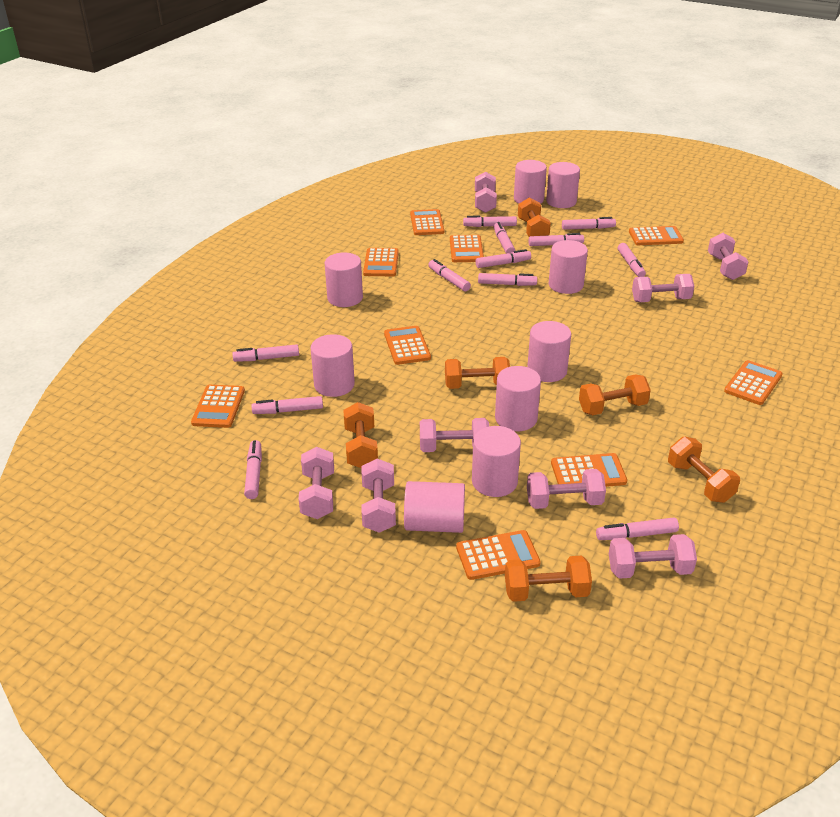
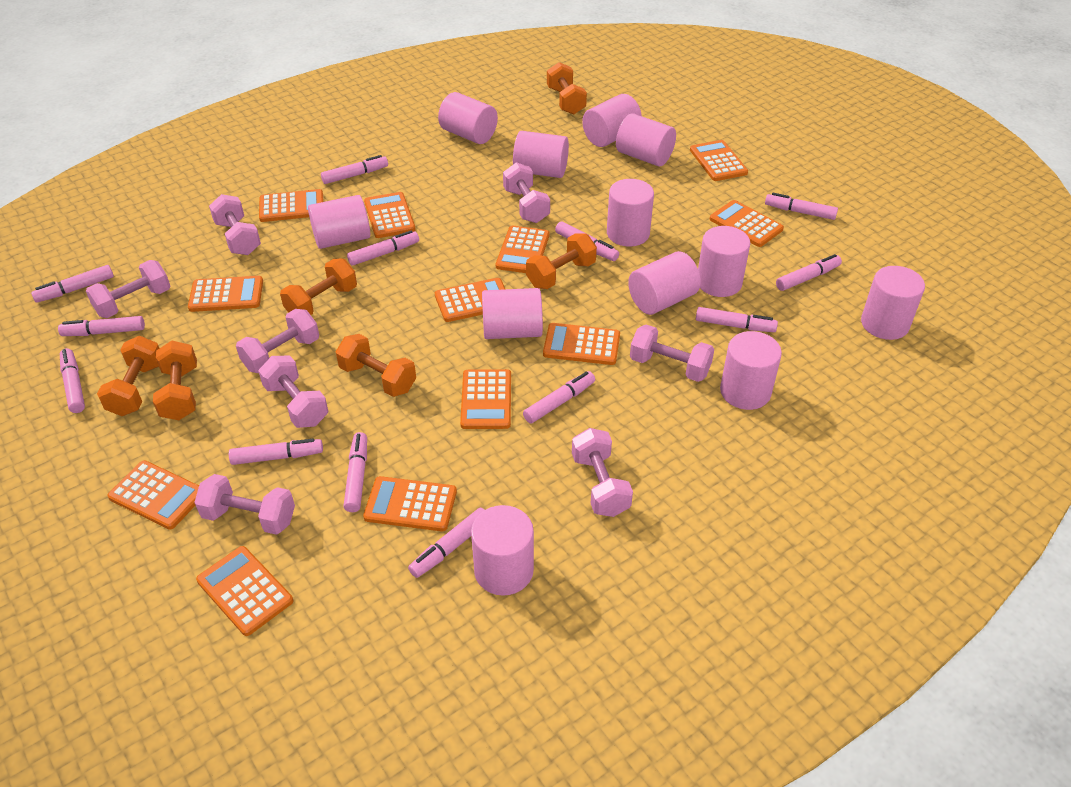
orange calculator: [191,385,245,428] [363,248,399,276] [384,326,431,365] [410,209,444,235] [450,235,484,262] [456,530,541,580] [551,453,627,487] [629,226,684,245] [724,360,783,405] = 9 -> [107,460,199,530] [188,276,263,312] [196,546,293,636] [259,189,323,222] [363,476,457,531] [364,192,416,238] [435,278,505,322] [460,369,511,429] [496,226,549,273] [543,323,620,365] [690,140,748,181] [710,200,784,247] = 12
pink cylinder: [311,334,355,397] [325,252,363,307] [404,481,465,533] [472,426,521,497] [495,366,541,431] [514,160,547,204] [527,321,571,382] [546,162,580,208] [549,240,588,294] = 9 -> [308,195,370,249] [438,92,498,144] [471,505,534,596] [482,288,543,339] [513,131,569,178] [582,94,642,147] [607,179,654,247] [616,113,676,167] [628,251,701,315] [698,226,750,297] [720,331,782,410] [861,266,925,340] = 12
pink marker: [232,344,299,362] [244,440,262,499] [251,396,323,414] [428,259,471,291] [463,216,517,227] [476,249,531,268] [478,273,537,286] [494,222,515,254] [529,233,584,246] [562,217,616,230] [596,517,679,540] [618,243,646,277] = 12 -> [31,265,114,303] [58,316,145,336] [60,348,85,413] [229,439,323,465] [321,155,388,184] [343,432,367,512] [347,231,419,265] [408,508,484,578] [523,371,595,423] [555,221,619,261] [696,307,778,332] [765,193,838,220] [776,254,842,291] = 13

